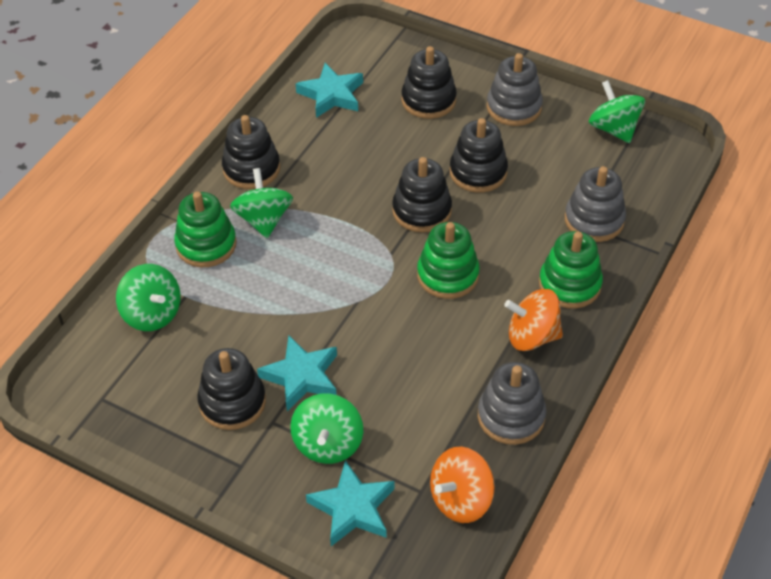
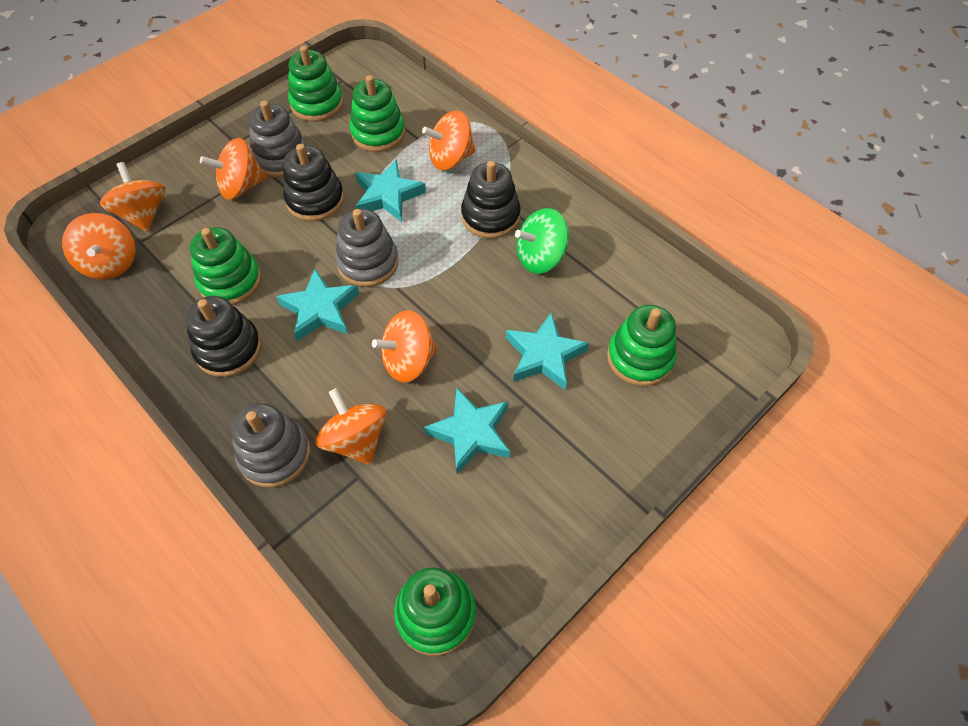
black stacking toy: [197,348,266,430] [222,115,280,189] [392,157,452,232] [401,46,457,119] [450,118,508,193] = 5 -> [185,296,262,377] [283,144,344,221] [461,161,521,238] = 3
green spinning top: [116,264,181,331] [230,168,293,238] [290,393,363,464] [589,80,645,143] = 4 -> [515,208,569,274] = 1
green stacking toy: [174,192,237,267] [417,222,480,299] [539,231,603,309] = 3 -> [190,227,261,305] [288,46,343,122] [350,75,405,152] [394,568,476,656] [607,305,677,386] = 5
orange spinning top: [430,447,495,523] [504,289,563,351] = 2 -> [62,213,135,280] [100,162,166,232] [200,138,267,200] [316,388,386,465] [372,310,437,383] [422,110,476,170] = 6
turquoise star: [257,336,337,411] [296,63,363,118] [306,460,394,546] = 3 -> [276,268,359,341] [355,159,426,222] [424,388,510,474] [506,312,589,390] = 4

